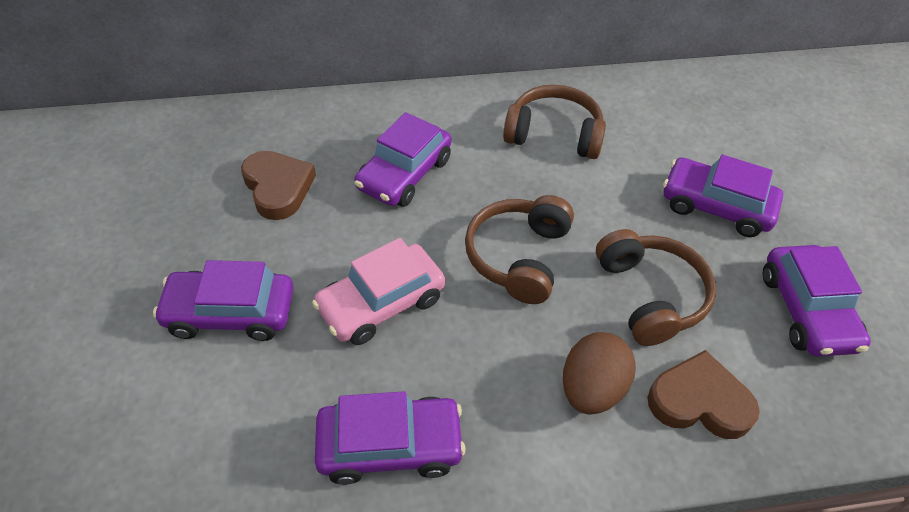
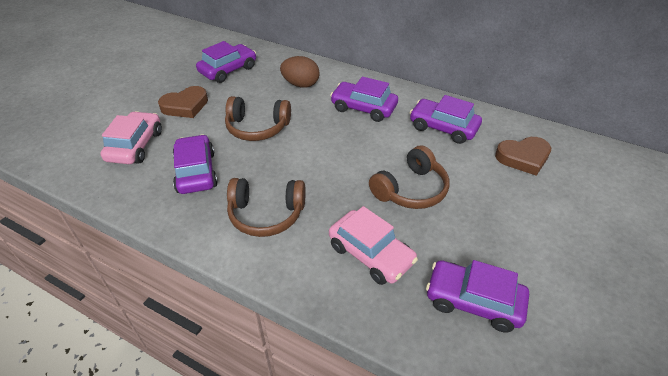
pink car: [312,238,445,345] = 1 -> [100,111,162,164] [329,206,418,285] = 2

